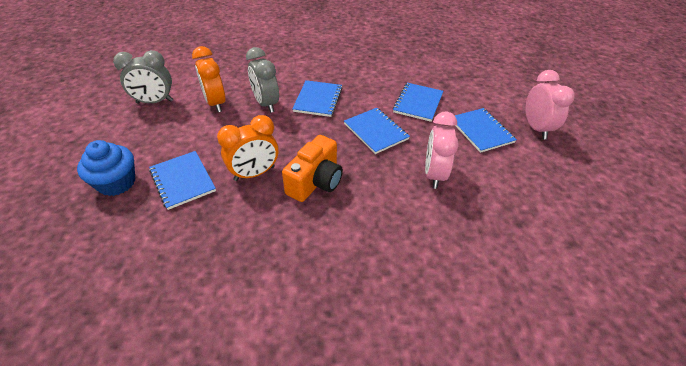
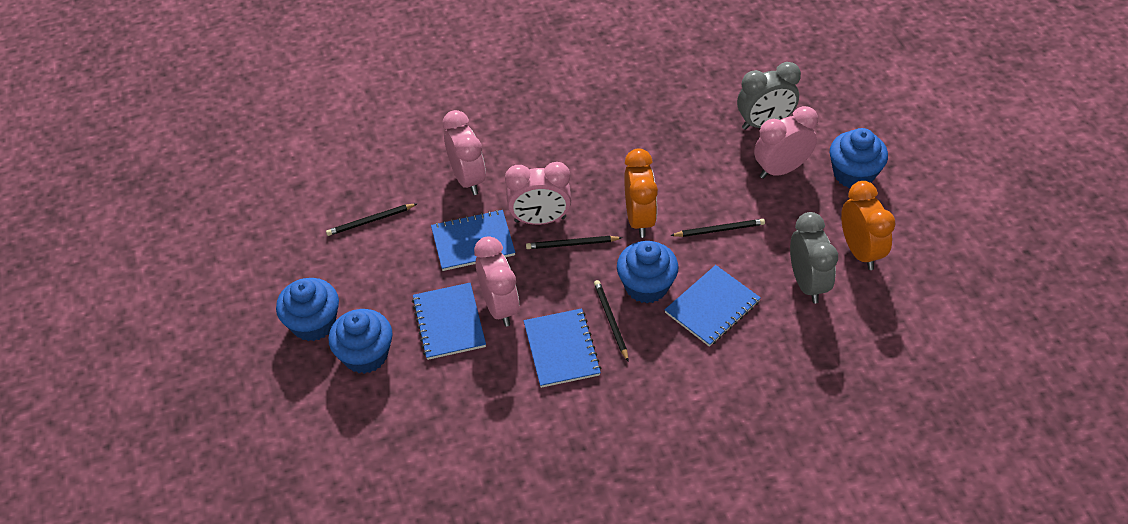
black pencil: none = 0 -> [326,204,417,236] [526,236,622,249] [594,280,628,361] [670,219,765,237] = 4
blue cupcake: [77,140,135,196] = 1 -> [276,278,339,341] [328,309,393,374] [617,241,678,303] [830,128,888,188] = 4
blue notebook: [149,151,216,210] [292,80,342,117] [344,108,410,154] [393,83,443,122] [455,108,517,153] = 5 -> [412,283,486,360] [431,210,515,271] [524,308,601,388] [665,265,761,347] = 4
orange camera: [282,135,343,202] = 1 -> none = 0
pink clock: [425,112,459,189] [526,70,575,139] = 2 -> [442,110,486,195] [474,236,519,327] [505,162,571,225] [754,106,818,179] = 4

